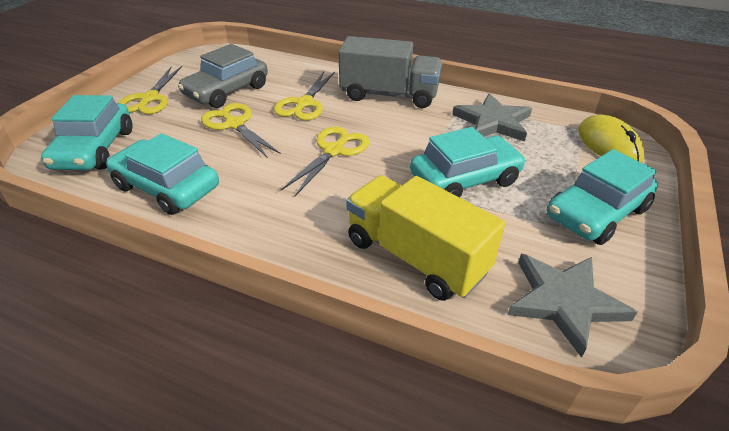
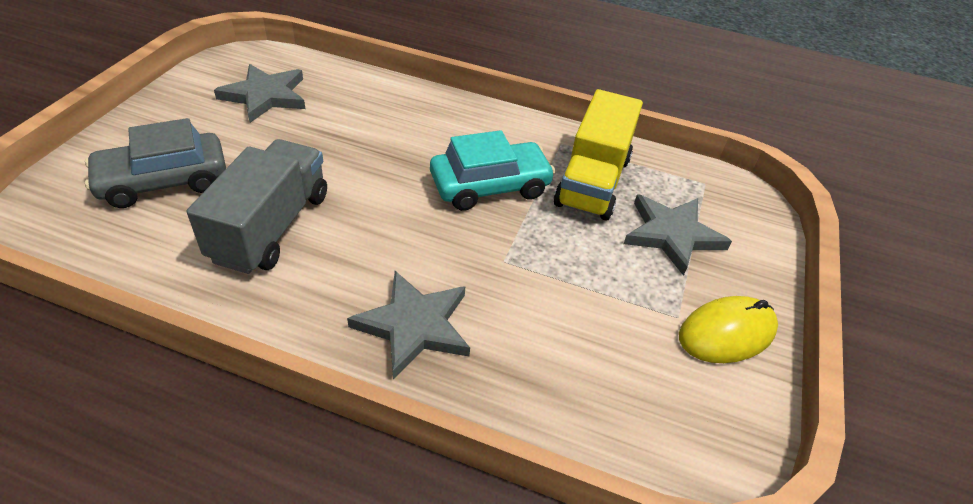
grey star: [452,93,532,142] [507,254,638,358] = 2 -> [214,64,305,123] [347,271,470,380] [624,194,732,276] = 3
turquoise car: [41,95,133,170] [106,133,219,215] [410,127,526,198] [547,149,658,245] = 4 -> [430,130,555,211] = 1
yellow scissors: [119,66,182,114] [201,103,281,158] [274,72,335,120] [281,127,369,196] = 4 -> none = 0

